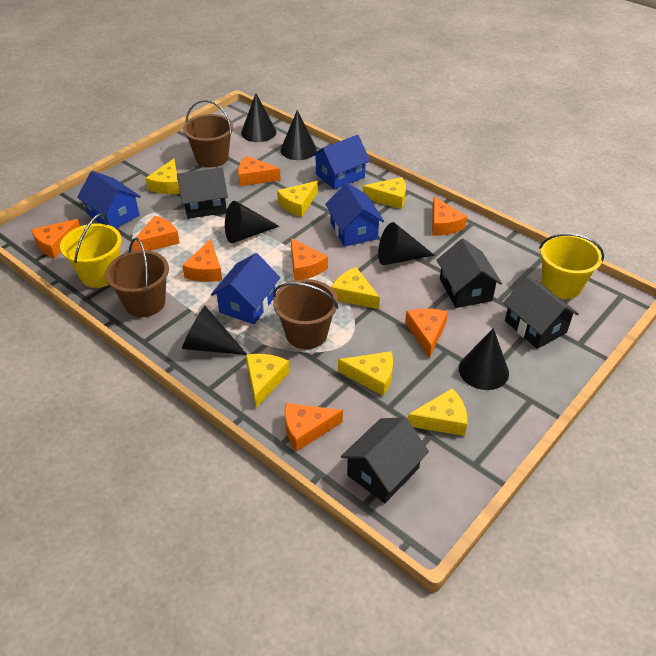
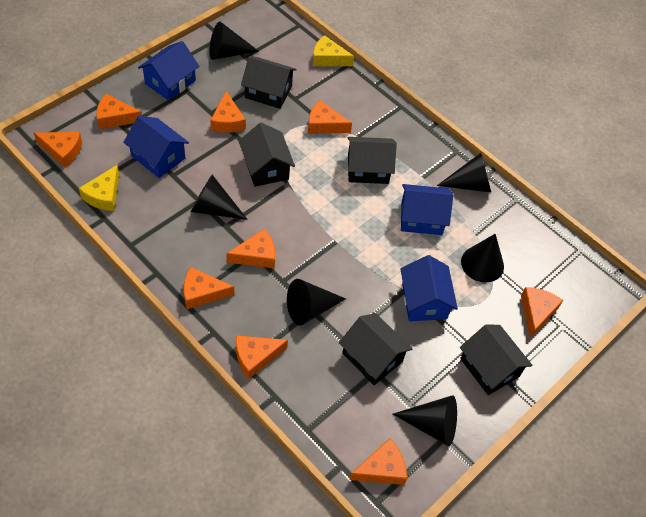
black house: [177,167,228,219] [341,417,429,503] [437,239,502,308] [503,276,579,349] = 4 -> [239,123,295,187] [241,56,297,109] [339,313,413,385] [347,137,397,184] [460,324,532,395] = 5
brown bucket: [105,238,169,317] [183,100,233,167] [273,279,339,349] = 3 -> none = 0
orange cheese: [31,219,80,258] [132,216,180,251] [182,239,222,282] [238,156,281,186] [285,403,343,452] [291,238,328,280] [405,308,448,358] [432,196,467,236] = 8 -> [34,132,82,168] [96,94,142,129] [184,267,234,309] [210,91,246,133] [226,229,275,268] [236,335,288,379] [308,100,352,134] [349,438,407,485] [521,287,563,338] = 9
yellow bucket: [60,213,122,288] [539,233,604,299] = 2 -> none = 0
yellow cheese: [145,159,180,194] [246,354,289,408] [277,181,318,217] [331,267,380,309] [338,351,393,396] [363,177,406,210] [408,388,467,436] = 7 -> [79,165,119,211] [313,35,354,66] = 2

